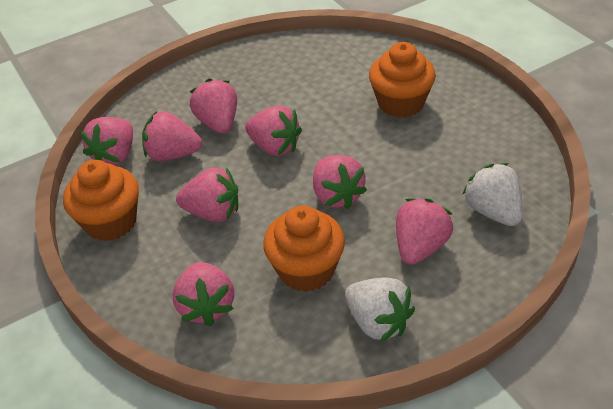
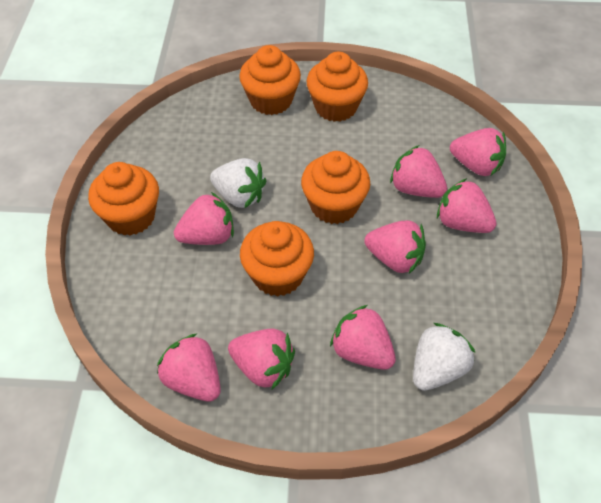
orange cupcake: [63,160,139,241] [263,205,345,292] [369,42,436,118] = 3 -> [88,162,159,236] [239,45,301,115] [240,221,314,297] [301,151,370,224] [307,52,368,122] = 5

